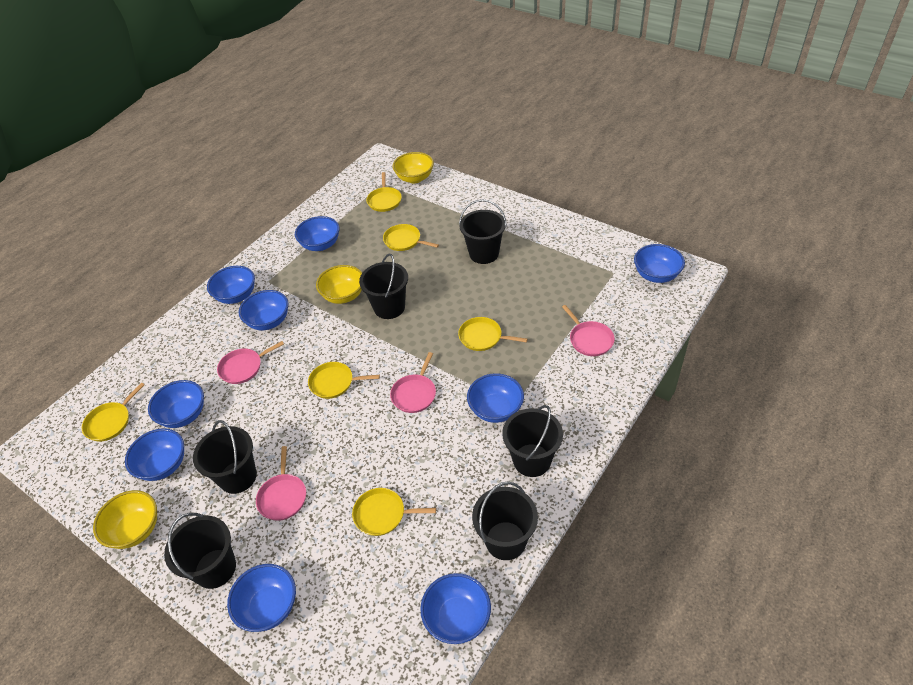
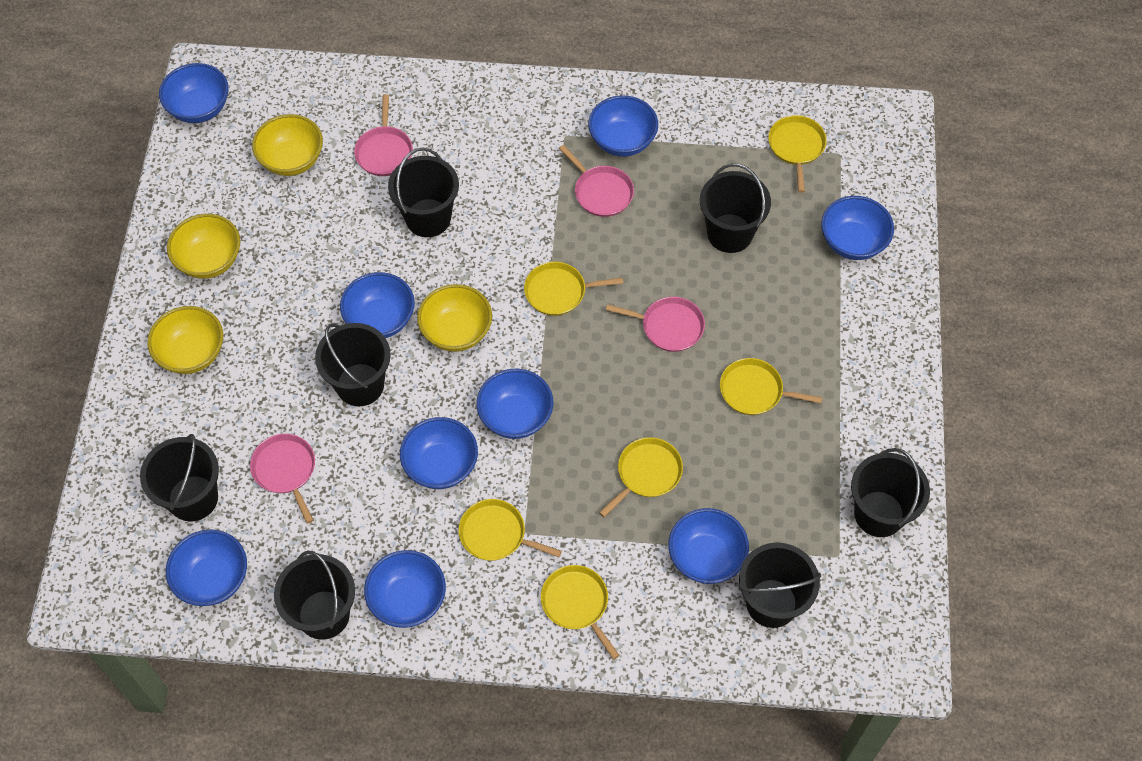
black bucket: [164,513,236,589] [193,420,257,494] [359,254,408,319] [459,199,507,264] [472,481,538,560] [502,405,563,477] = 6 -> [140,434,219,521] [274,551,355,640] [315,323,391,406] [388,147,459,237] [700,163,771,253] [738,542,821,628] [851,448,930,537] = 7
yellow bowl: [93,490,157,549] [316,265,362,304] [393,152,434,183] = 3 -> [147,306,223,374] [167,214,240,279] [252,114,323,176] [417,284,492,352] = 4

